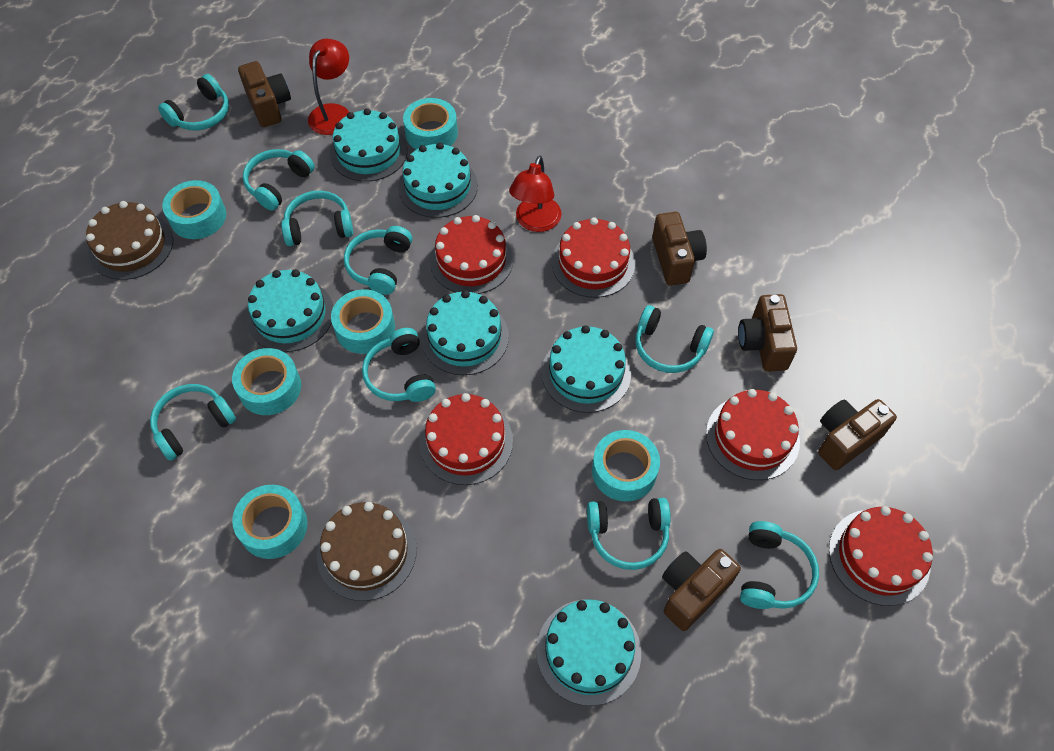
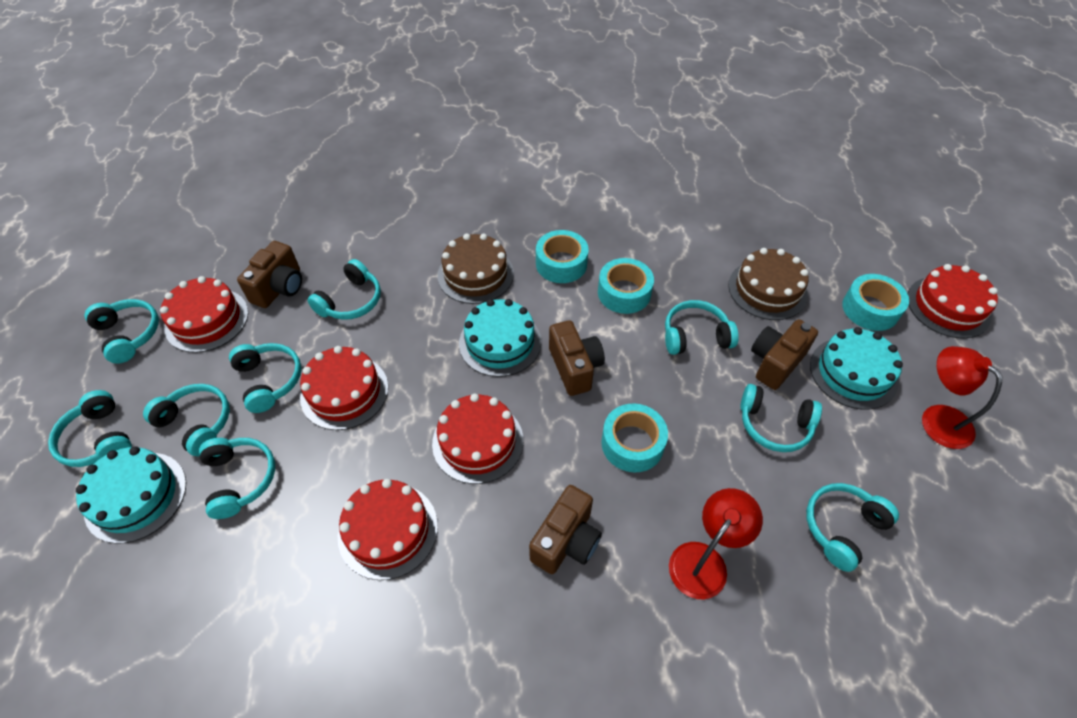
brown camera: [238,61,291,127] [652,212,707,286] [662,549,741,631] [738,294,797,372] [818,399,897,470] = 5 -> [237,241,302,308] [529,485,602,574] [549,320,605,396] [751,319,818,390] = 4
turquoise cake: [247,269,333,352] [330,108,408,182] [398,143,478,218] [421,290,509,375] [537,599,641,706] [542,325,631,413] = 6 -> [76,446,186,544] [459,299,541,377] [810,327,903,410] = 3
turquoise tape: [162,180,226,239] [232,348,301,415] [232,485,307,559] [331,289,395,354] [403,98,458,150] [592,430,660,501] = 6 -> [536,230,589,283] [598,258,654,314] [601,404,668,472] [842,274,909,331] = 4

